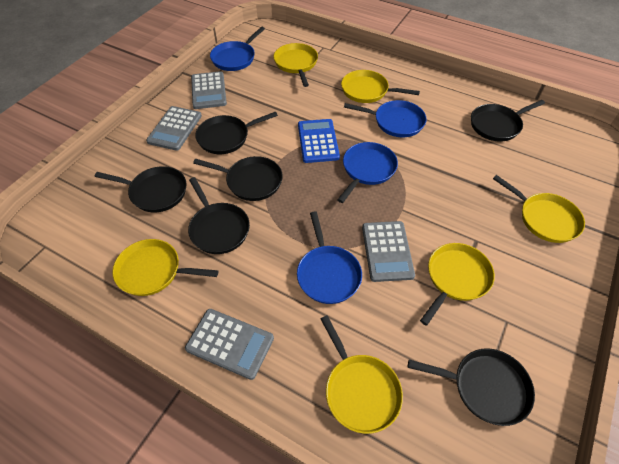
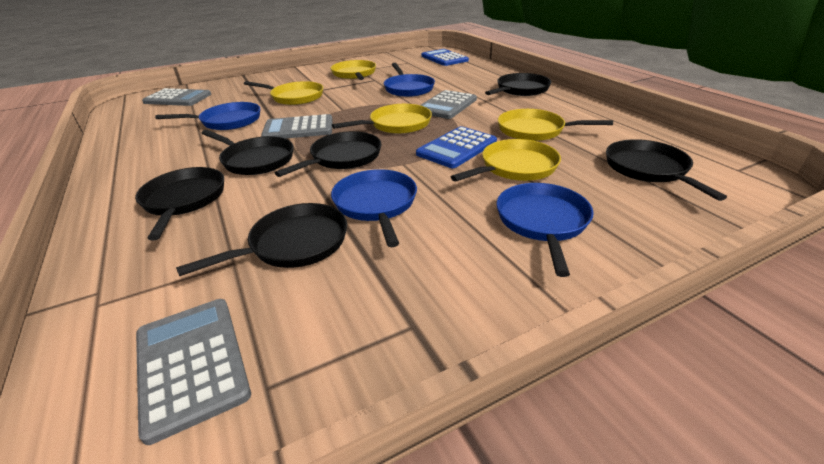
blue calculator: [298,119,340,163] = 1 -> [416,126,497,168] [421,49,469,66] = 2
yellow pan: [112,239,218,296] [273,43,318,87] [321,315,403,434] [341,70,420,103] [420,243,495,326] [493,175,585,243] = 6 -> [244,81,323,105] [331,60,376,80] [332,104,432,134] [451,139,561,182] [498,109,613,141] = 5

